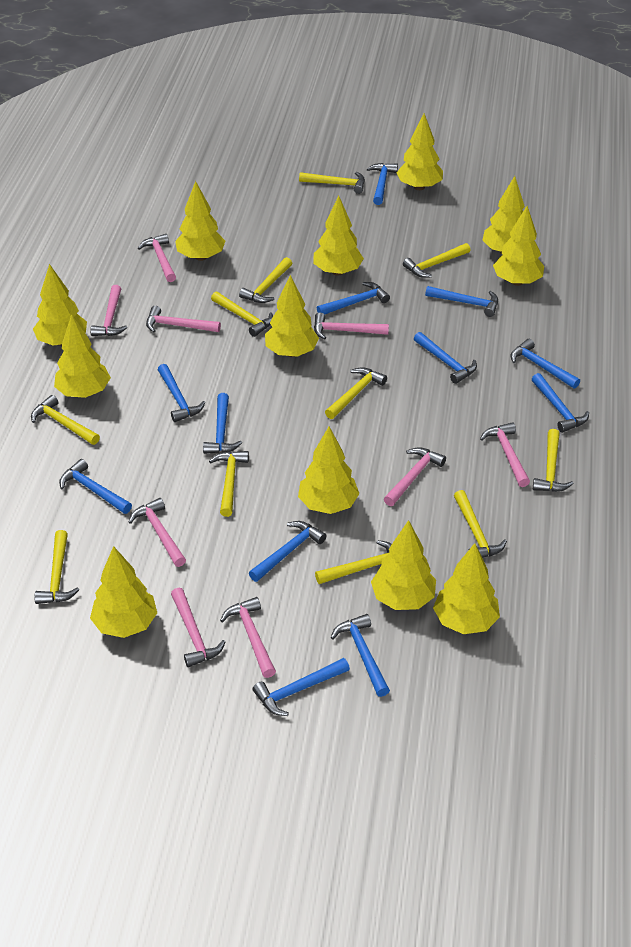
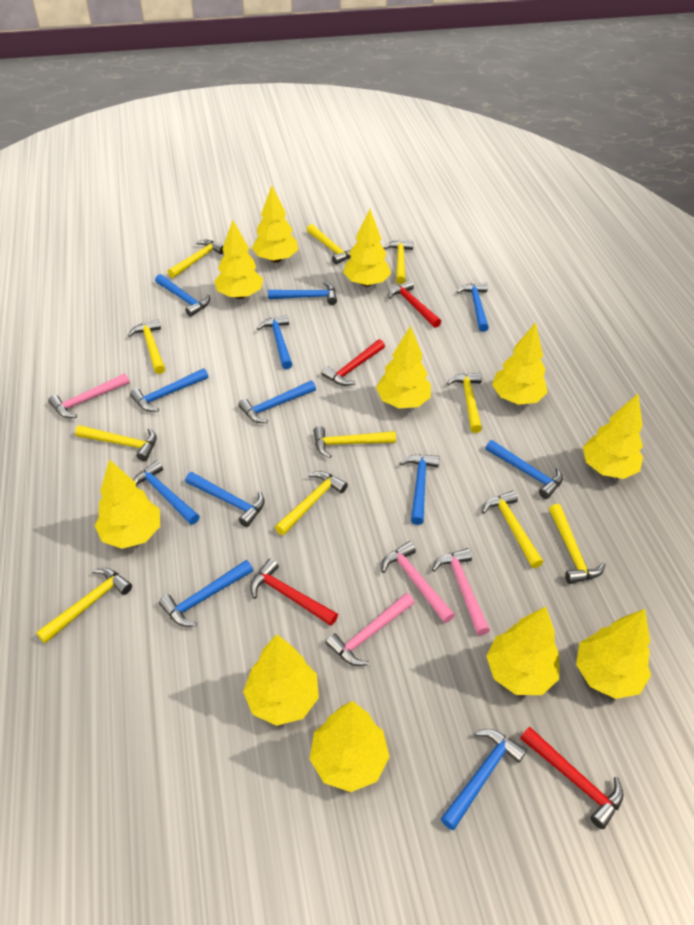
pink hammer: [91,285,127,336] [129,498,186,567] [138,234,176,282] [146,306,221,332] [171,588,225,668] [220,597,276,678] [314,313,389,340] [384,447,446,506] [480,422,530,487] = 9 -> [48,373,130,418] [325,593,414,666] [382,541,455,623] [432,548,490,636] = 4
red hammer: none = 0 -> [250,559,338,626] [321,339,385,386] [388,280,441,328] [520,727,623,829] = 4
yellow tree: [33,264,87,346] [54,314,111,398] [90,546,157,638] [175,181,225,261] [265,275,319,357] [298,427,359,514] [313,196,364,276] [371,520,436,610] [397,114,443,190] [433,543,500,634] [482,176,525,254] [493,206,544,286] = 12 -> [95,459,160,549] [214,220,263,299] [243,634,319,726] [252,186,298,263] [310,701,390,792] [343,209,391,287] [376,326,431,408] [486,606,559,695] [492,322,548,405] [576,609,651,699] [583,394,643,479] = 11

